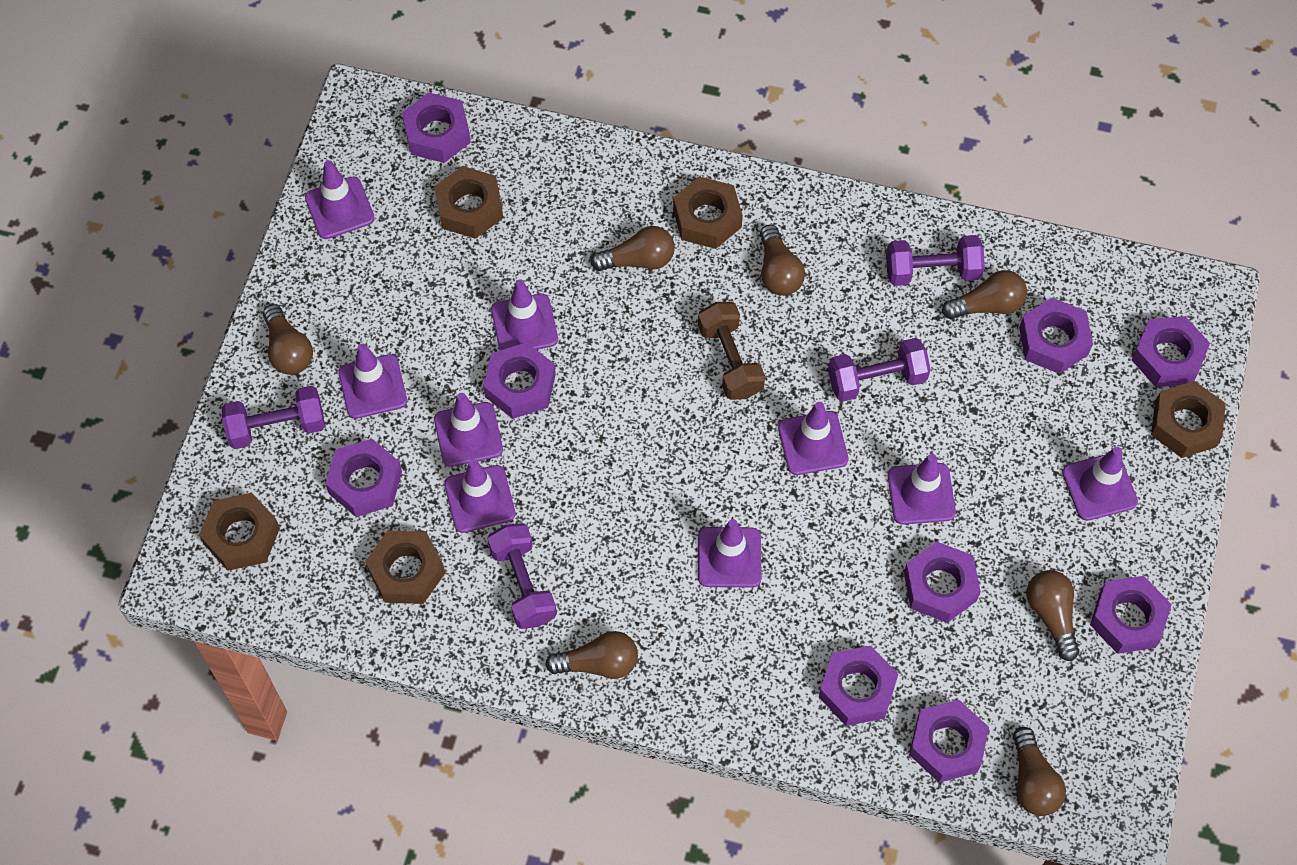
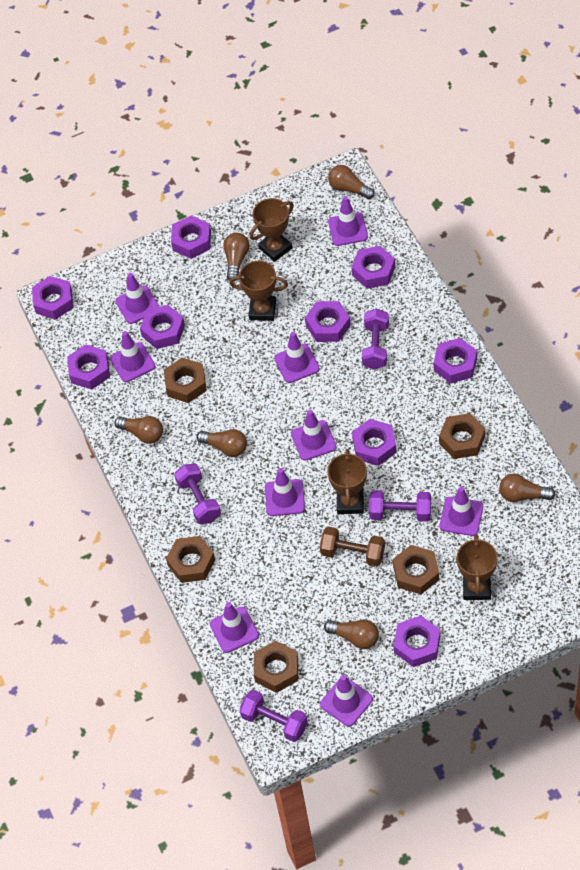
brown light bulb: [263,304,313,375] [545,631,638,679] [590,226,675,271] [760,224,805,296] [942,270,1027,319] [1013,727,1066,816] [1026,570,1080,661] = 7 -> [114,416,163,444] [197,429,247,457] [223,233,250,282] [324,619,379,649] [328,165,375,199] [499,474,556,502] = 6
brown trophy: none = 0 -> [229,261,288,321] [250,198,294,262] [327,449,367,514] [457,534,498,600] = 4

